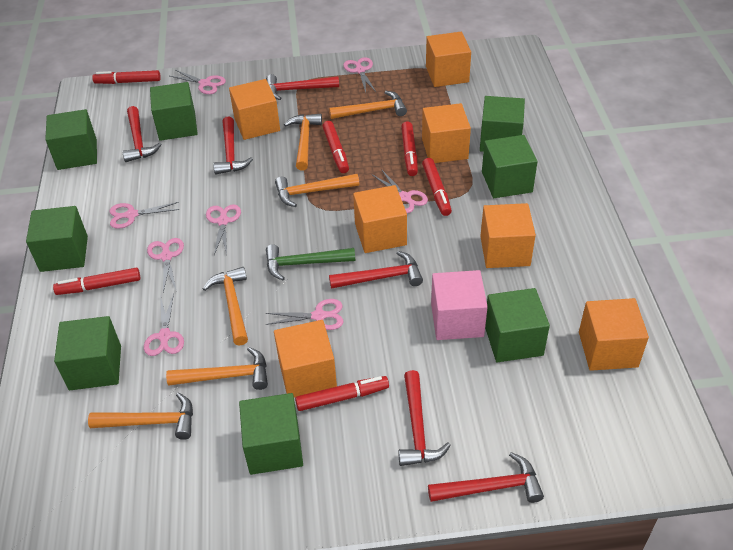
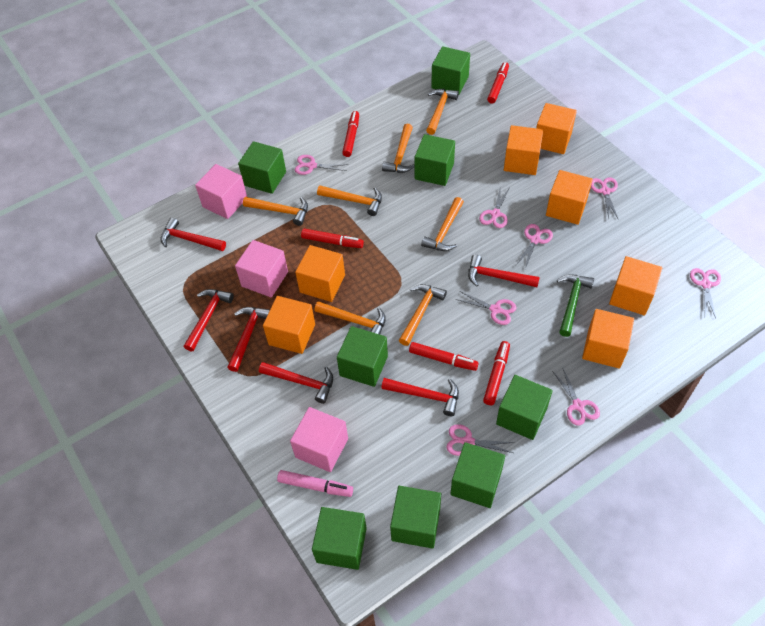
orange hammer: [88,393,193,440] [166,347,268,390] [203,267,248,346] [275,174,359,207] [284,114,322,170] [329,91,407,119] = 6 -> [243,197,308,226] [314,301,386,335] [317,186,382,216] [382,124,415,173] [399,284,447,346] [421,197,464,251] [426,89,459,135] = 7
pink cube: [431,270,488,340] = 1 -> [195,164,247,219] [235,240,288,298] [290,407,348,472] = 3
pink marker: none = 0 -> [277,470,353,497] = 1
red marker: [53,268,140,295] [92,70,161,84] [295,376,389,411] [322,121,349,173] [401,121,418,176] [422,158,452,216] = 6 -> [301,229,364,248] [342,111,359,157] [409,342,479,371] [483,341,510,405] [487,62,509,104] = 5

